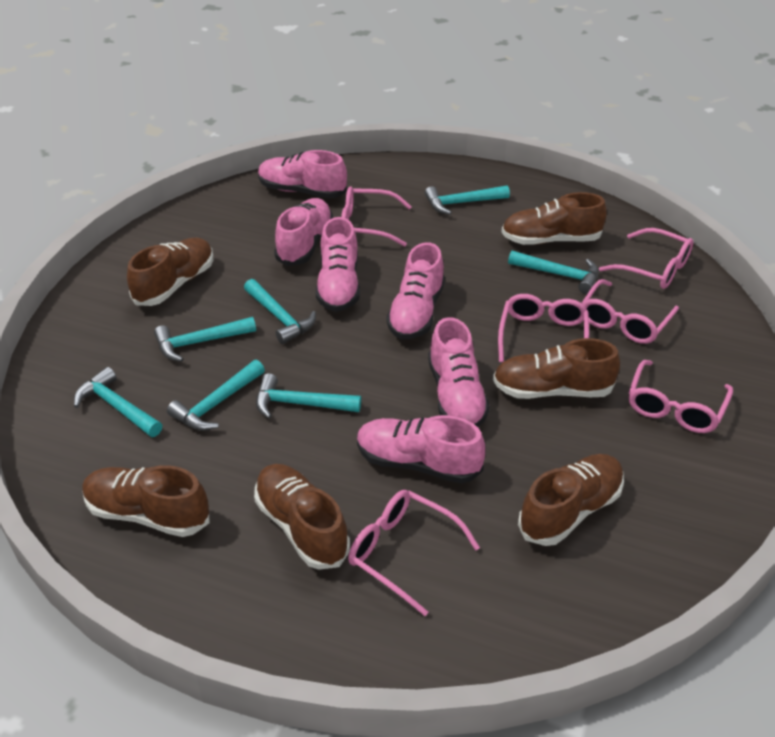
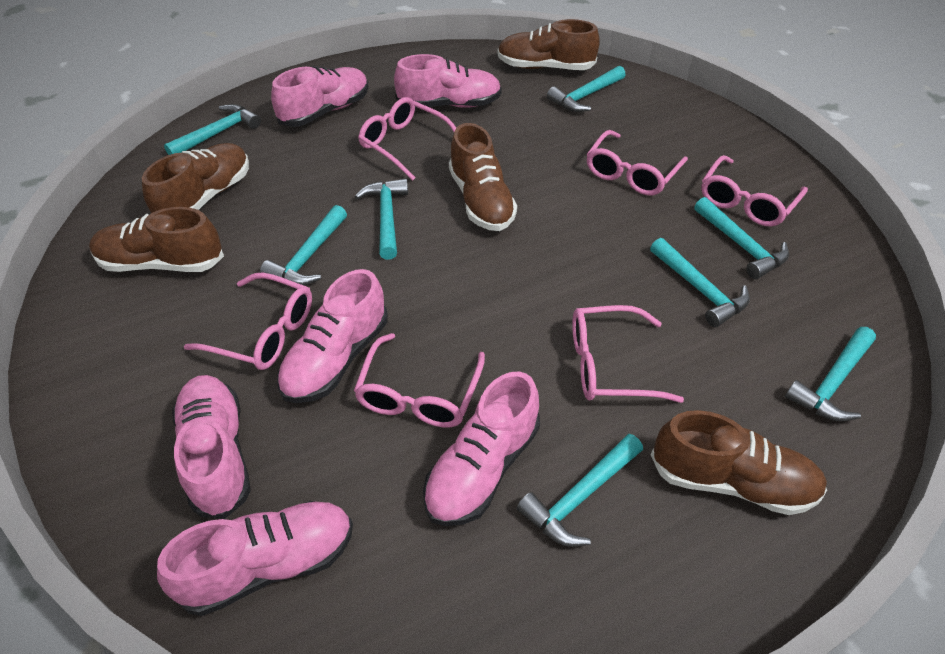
brown shoe: [82,465,210,537] [127,237,213,306] [254,464,350,570] [493,338,620,399] [501,192,607,245] [518,454,624,546] = 6 -> [89,207,224,272] [142,143,249,213] [449,123,517,231] [497,19,600,70] [651,410,827,515] = 5
turquoise hammer: [74,367,162,437] [154,317,256,362] [167,360,265,431] [244,279,316,344] [256,373,361,419] [425,185,510,215] [508,251,598,294] = 7 -> [164,104,261,155] [260,205,347,286] [355,179,408,260] [517,434,643,547] [547,66,625,112] [650,238,750,327] [694,197,789,279] [785,327,876,421] = 8

